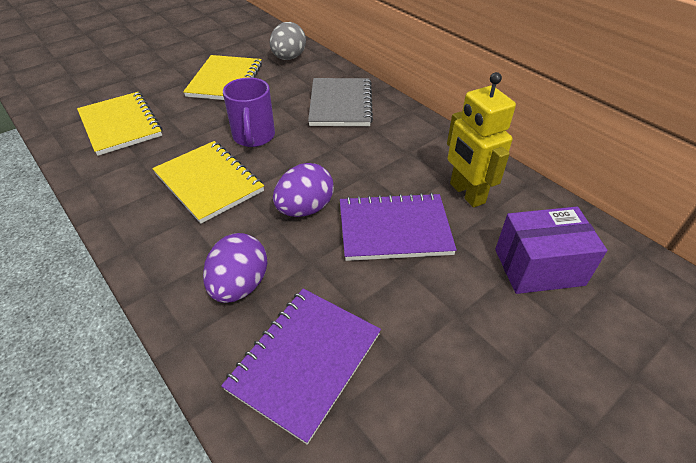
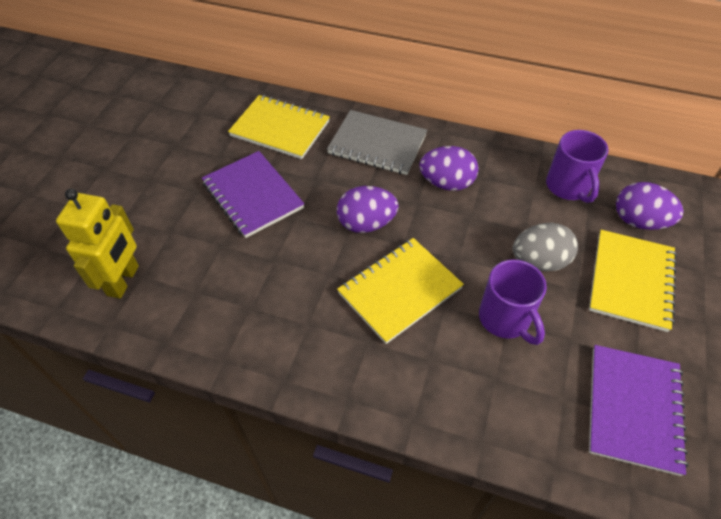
purple box: [495,207,607,294] = 1 -> none = 0
purple egg: [203,233,268,303] [273,163,334,217] = 2 -> [337,186,399,233] [420,146,479,191] [616,182,684,230] = 3
purple mug: [223,77,275,147] = 1 -> [479,259,547,345] [546,130,609,203] = 2

